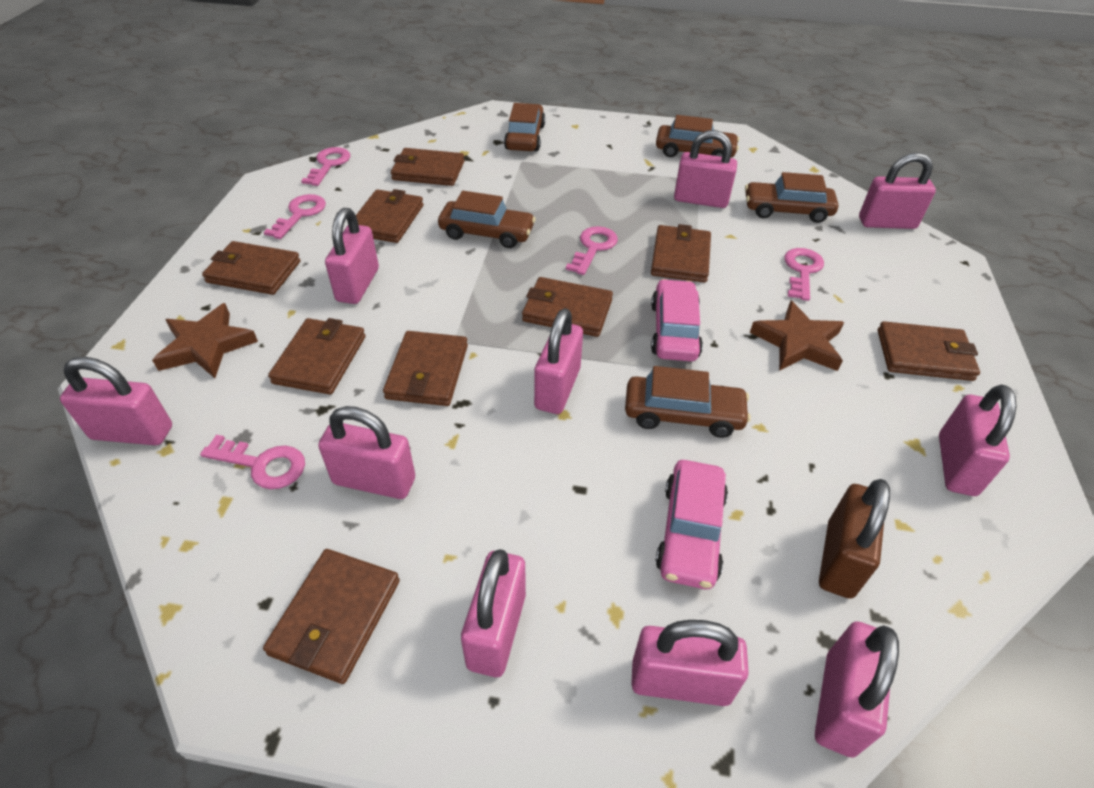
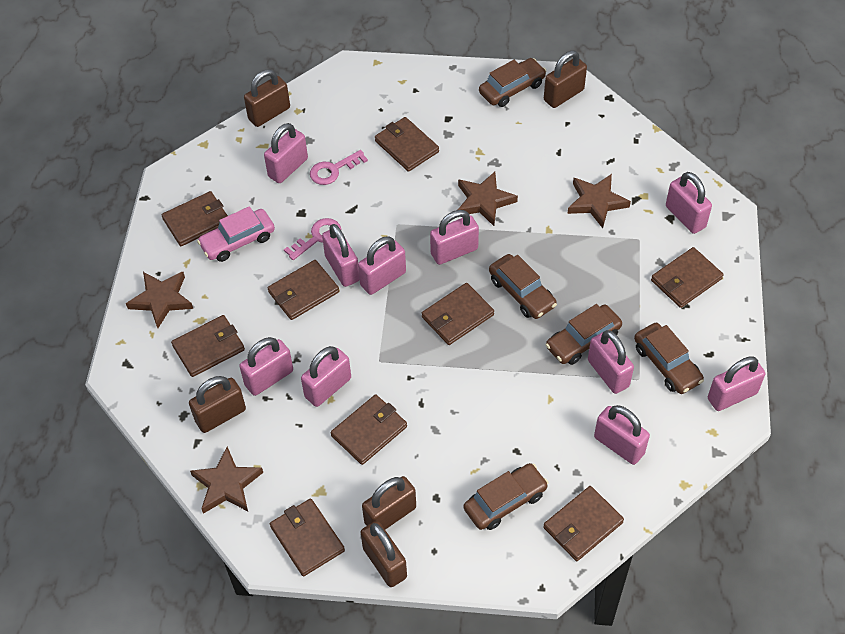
brown padlock: [819,479,890,599] = 1 -> [189,376,246,433] [244,70,290,127] [360,521,407,587] [362,476,416,529] [544,51,587,108] = 5
brown star: [152,303,258,378] [750,301,844,371] = 2 -> [126,272,193,328] [190,447,263,514] [458,172,518,226] [567,174,631,228] = 4
pink car: [651,279,703,361] [656,460,728,589] = 2 -> [197,206,275,262] = 1
pink key: [200,435,305,489] [264,194,326,239] [301,147,350,186] [566,226,618,275] [784,248,824,301] = 5 -> [284,218,341,260] [310,150,368,185] = 2

